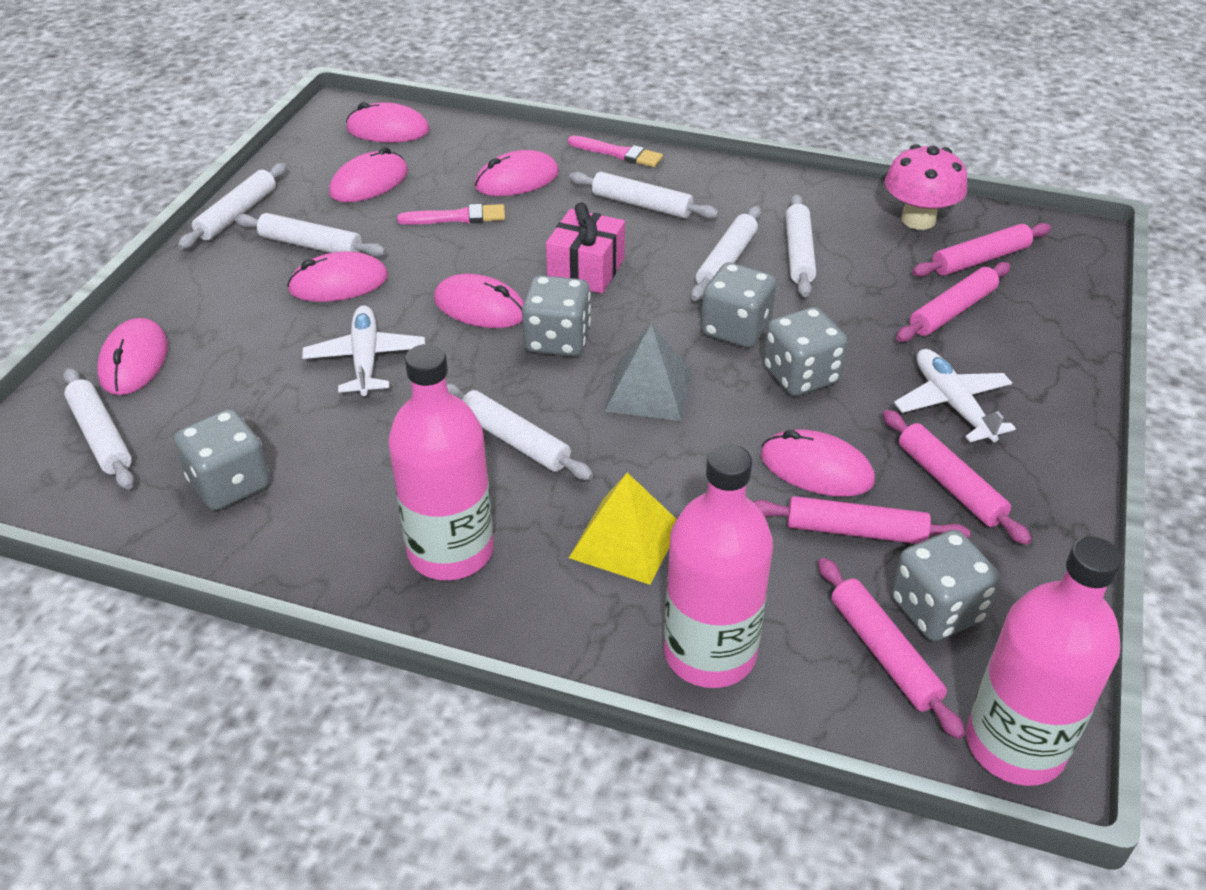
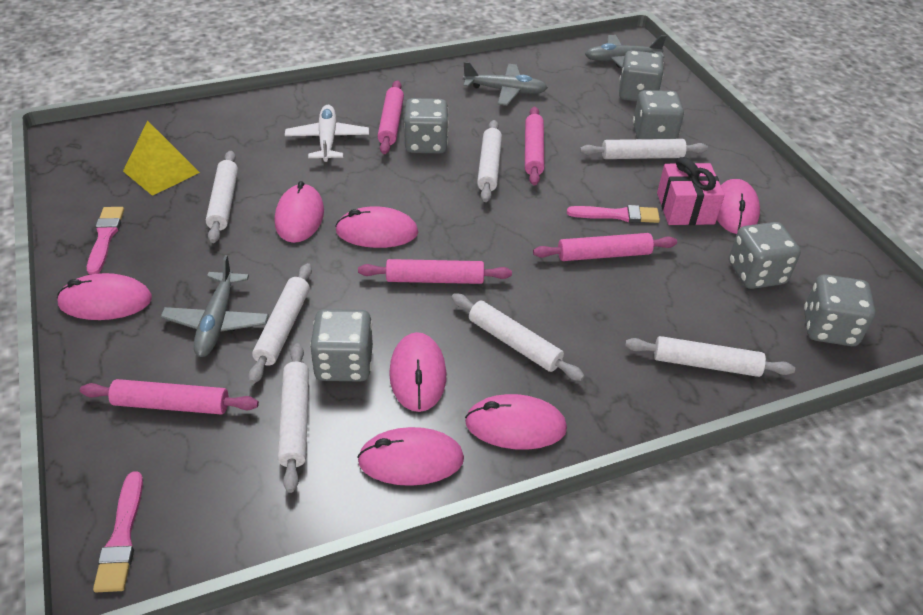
grey dice: [174,409,270,511] [522,275,591,357] [701,263,777,348] [763,307,848,396] [891,530,1000,641] = 5 -> [310,309,373,382] [404,98,449,153] [619,50,664,102] [633,90,684,139] [729,222,801,289] [804,274,875,346] = 6
grey plane: none = 0 -> [160,255,269,357] [463,62,548,106] [585,35,666,68] = 3
grey pyramid: [604,323,692,421] = 1 -> none = 0
pink bottle: [388,344,494,580] [664,444,773,688] [966,537,1122,786] = 3 -> none = 0
pink brush: [397,204,505,225] [568,135,663,167] = 2 -> [87,207,124,275] [93,471,143,592] [567,205,660,223] = 3
pink mushroom: [885,144,967,230] = 1 -> none = 0
white plane: [302,305,425,396] [894,349,1016,442] = 2 -> [285,105,369,162] = 1

